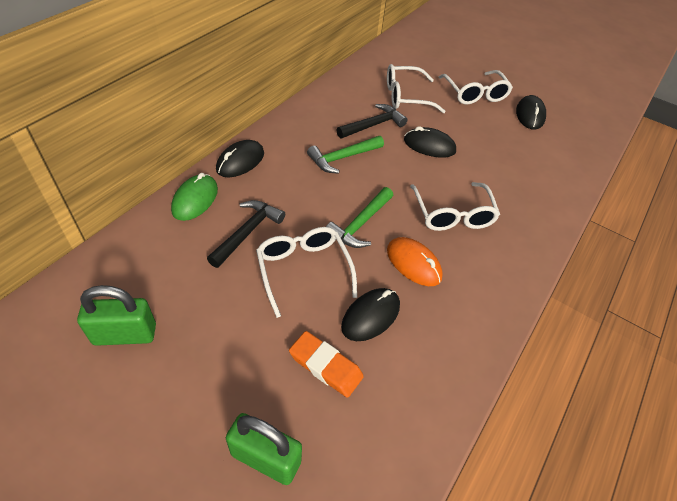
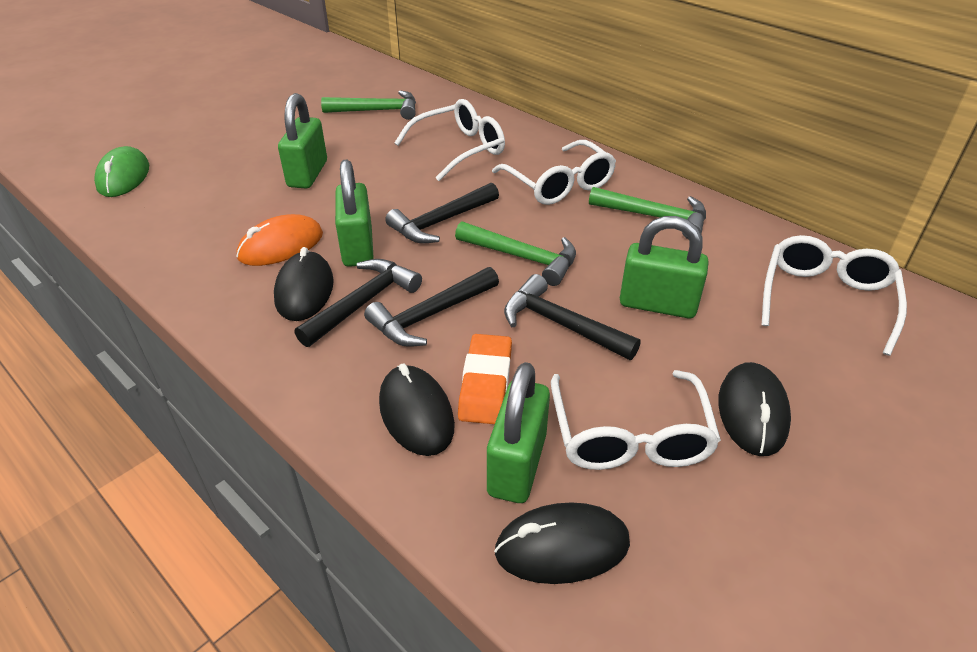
black hammer: [207,200,285,268] [336,104,407,138] = 2 -> [295,259,422,347] [364,267,499,347] [385,183,499,243] [504,274,641,360] = 4
green hammer: [307,136,384,174] [326,187,393,248] = 2 -> [321,90,416,120] [455,221,576,286] [589,187,706,239] = 3
green padlock: [77,285,156,346] [226,413,302,485] = 2 -> [278,93,327,188] [335,160,374,267] [487,362,550,503] [620,216,709,318] = 4

